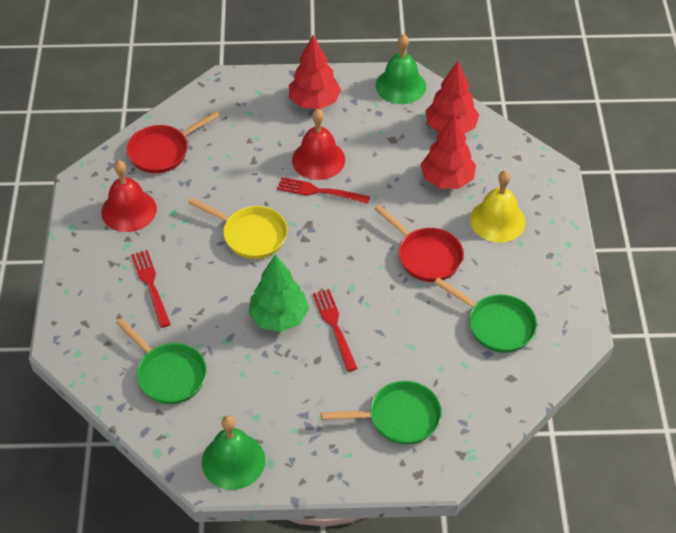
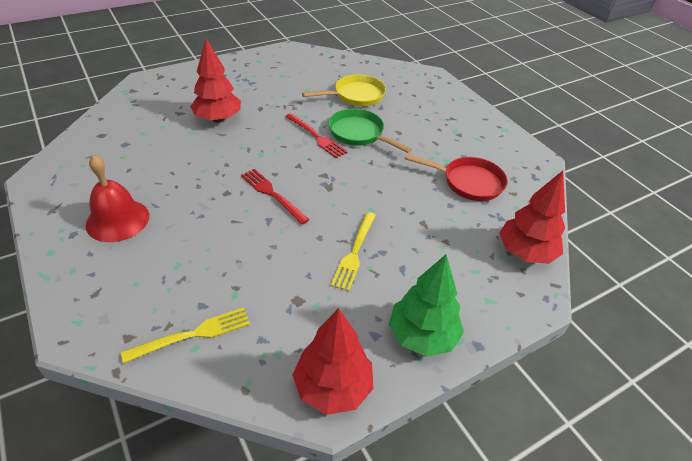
green bell: [202,416,265,490] [376,34,426,104] = 2 -> none = 0
green pan: [116,318,207,404] [321,381,442,445] [434,278,537,353] = 3 -> [328,109,412,153] = 1
red bell: [101,161,157,232] [292,109,345,180] = 2 -> [85,155,149,242] = 1
red fork: [131,250,171,328] [277,177,370,204] [313,289,358,372] = 3 -> [241,169,309,225] [285,113,348,158] = 2
red pan: [127,111,220,173] [375,204,464,282] = 2 -> [405,154,507,201] = 1
yellow bell: [470,171,525,243] = 1 -> none = 0
yellow fork: none = 0 -> [121,307,250,363] [331,212,376,291] = 2

